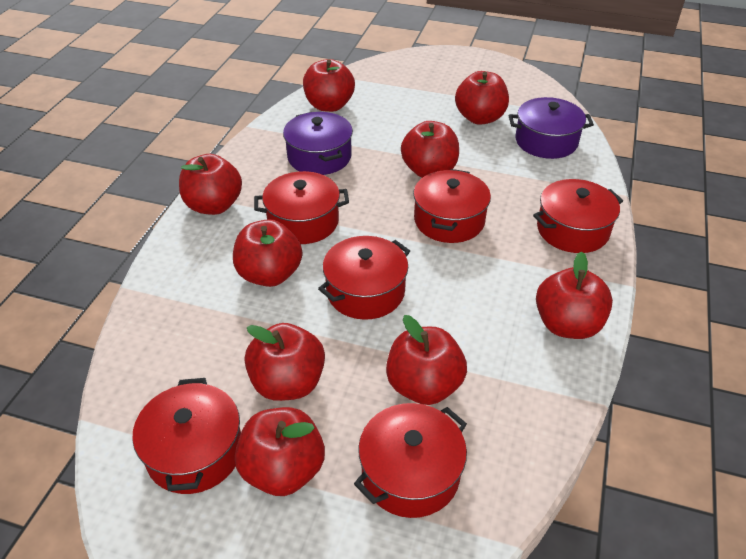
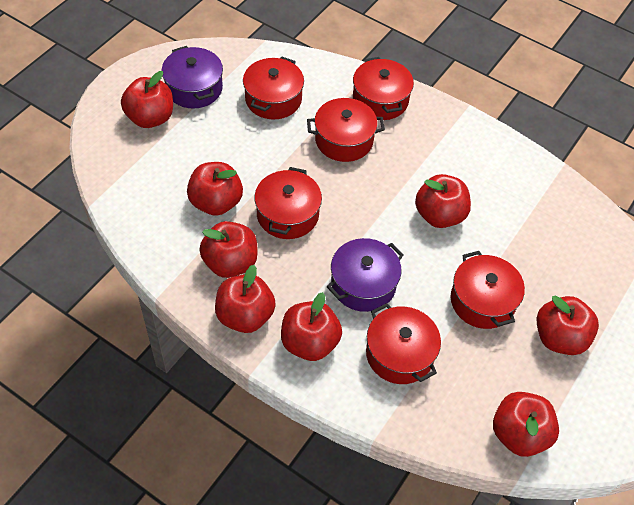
red apple: [179,154,242,215] [233,219,302,287] [235,407,325,496] [244,323,325,401] [303,59,355,112] [386,315,467,405] [401,121,459,178] [455,71,509,125] [536,251,613,339] = 9 -> [121,71,173,128] [187,162,243,216] [199,221,258,278] [215,265,276,333] [281,292,342,361] [415,174,471,228] [493,392,559,457] [537,295,599,355] = 8

